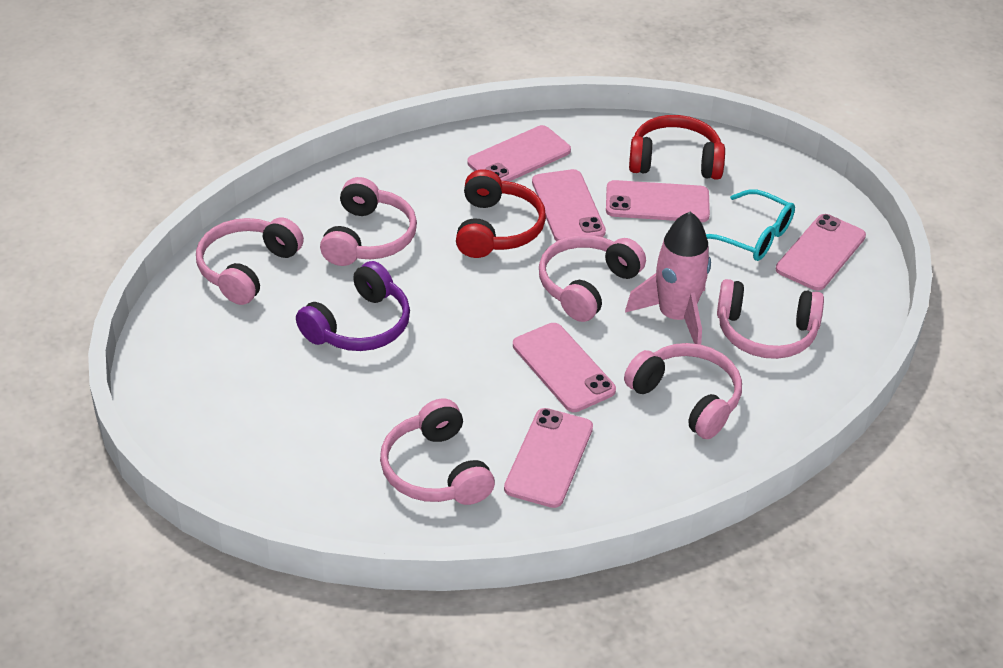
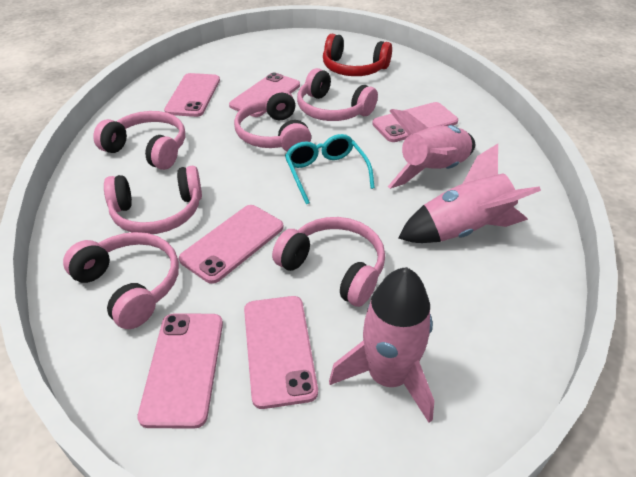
pink rocket: [625,211,711,345] = 1 -> [329,267,434,423] [388,109,475,189] [399,144,541,243] = 3
purple headphones: [296,261,410,351] = 1 -> none = 0
red headphones: [456,169,546,258] [629,115,725,180] = 2 -> [323,34,392,76] = 1

